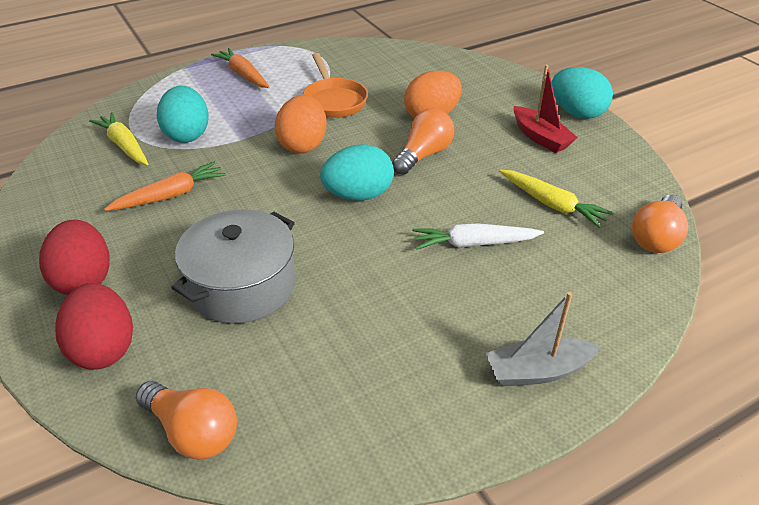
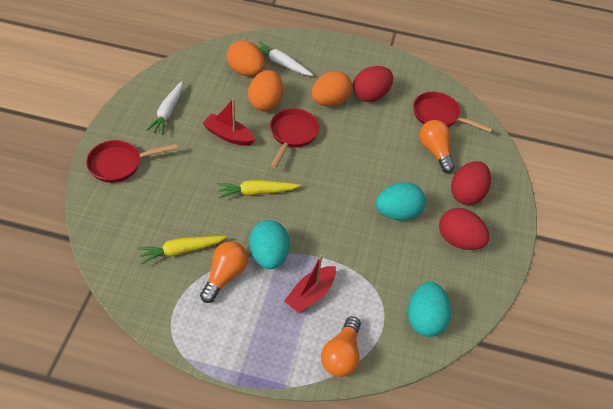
grey boat: [485,292,600,387] = 1 -> none = 0
grey pot: [171,209,295,324] = 1 -> none = 0
orange carrot: [104,161,226,211] [211,48,269,88] = 2 -> none = 0
orange egg: [275,95,327,154] [404,71,462,118] = 2 -> [227,40,265,76] [248,70,283,111] [311,71,352,106] = 3
orange pan: [303,53,368,118] = 1 -> none = 0
red boat: [514,65,578,153] = 1 -> [202,99,255,146] [284,255,336,313] = 2
red egg: [39,220,110,295] [55,283,133,370] = 2 -> [353,66,393,102] [439,208,489,250] [451,161,491,205] = 3
red pan: none = 0 -> [86,140,178,183] [270,108,319,168] [413,92,493,133] = 3
white carrot: [412,223,544,250] = 1 -> [146,81,183,135] [257,41,313,76] = 2

